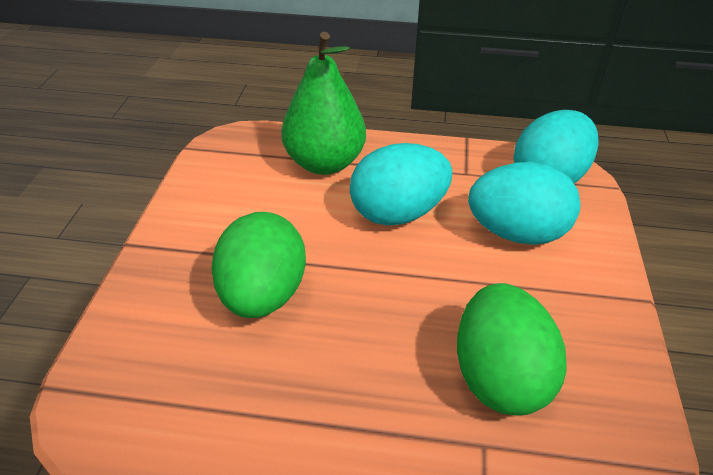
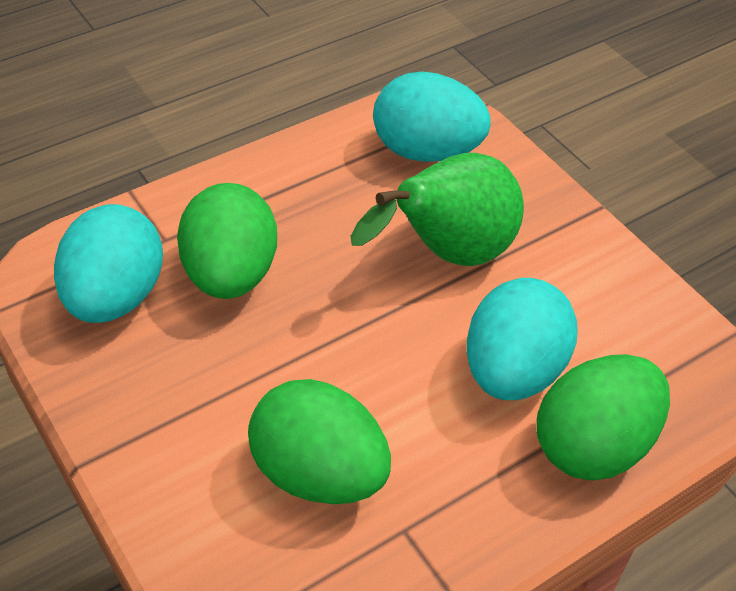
green egg: [211,212,306,318] [457,283,567,415] = 2 -> [177,183,277,299] [248,379,391,504] [537,354,670,480] = 3

